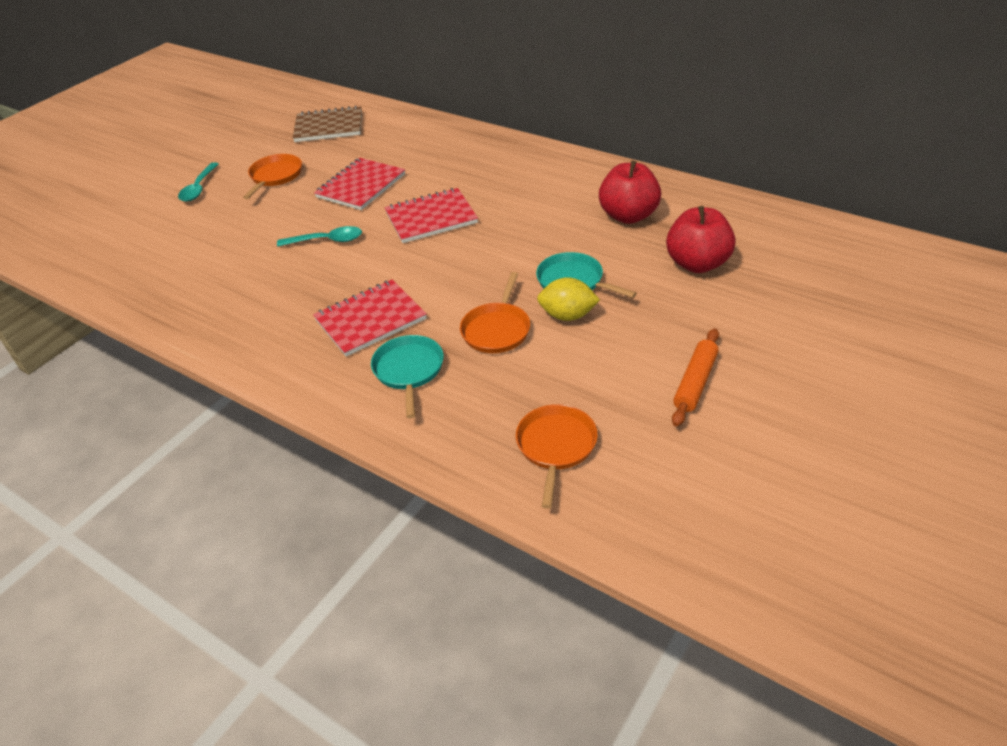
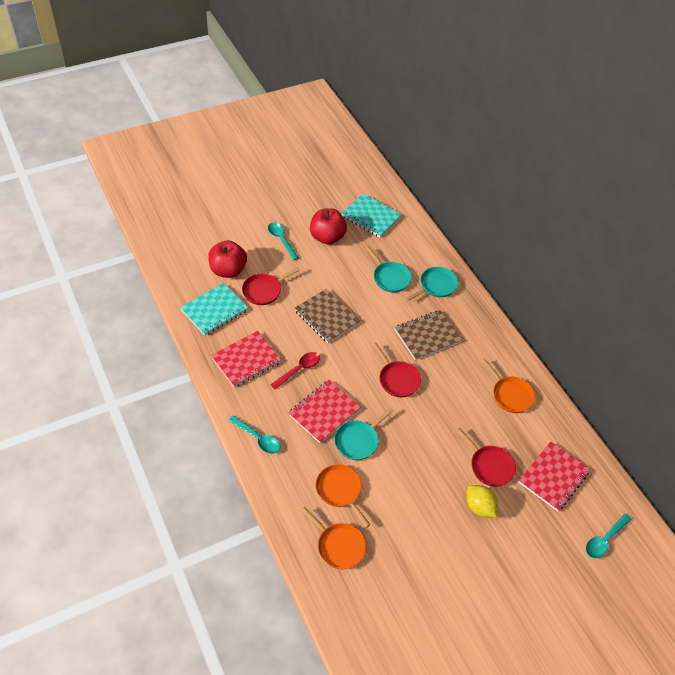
brown notebook: [293,105,362,142] = 1 -> [295,288,360,343] [395,310,462,360] = 2
orange rolling pin: [672,328,719,427] = 1 -> none = 0
red pan: none = 0 -> [242,267,300,305] [372,342,421,397] [456,428,516,487] = 3
red spoon: none = 0 -> [270,352,320,390] = 1
turquoise notebook: none = 0 -> [180,283,248,336] [341,193,402,238] = 2
turquoise pan: [371,335,444,418] [536,252,637,298] = 2 -> [334,408,393,460] [366,246,412,292] [406,267,458,301] = 3
turquoise spoon: [178,162,219,202] [277,226,362,247] = 2 -> [228,416,280,454] [268,222,299,260] [586,514,632,558] = 3

